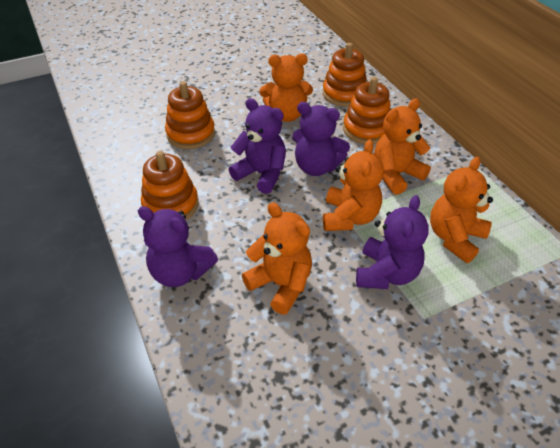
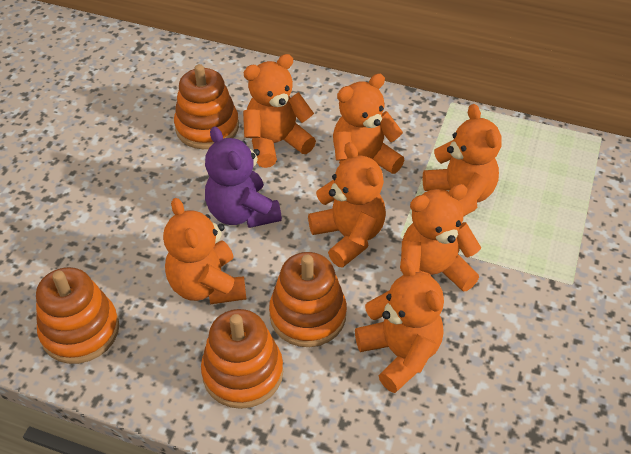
orange teddy bear: [242,202,312,315] [259,54,313,122] [323,140,384,231] [374,99,431,195] [430,157,493,263] = 5 -> [163,198,246,304] [243,54,316,168] [308,142,386,268] [333,73,404,174] [355,258,444,393] [401,184,481,291] [423,104,502,217] = 7
purple teddy bear: [138,206,218,287] [229,98,286,194] [292,102,350,176] [356,195,429,289] = 4 -> [205,126,282,228] = 1

